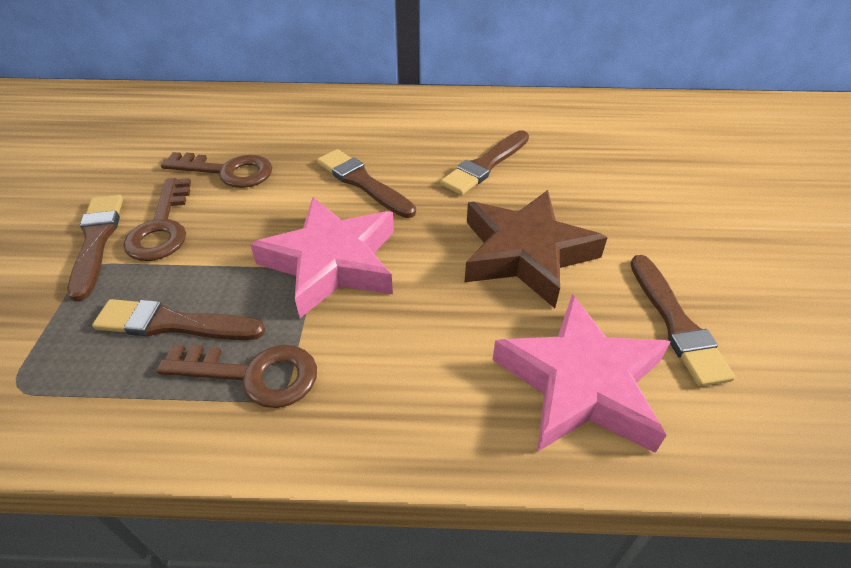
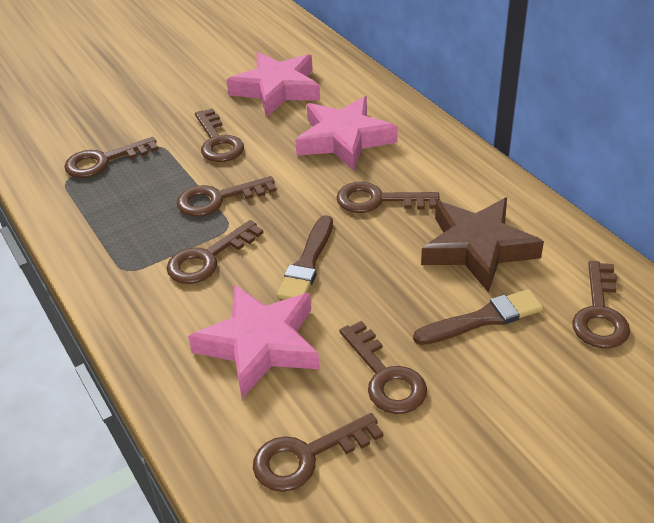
brown brush: [67,195,123,301] [92,299,265,340] [317,149,416,218] [441,130,529,195] [630,255,735,387] = 5 -> [277,215,333,300] [413,289,543,345] = 2
brown key: [123,178,191,261] [156,344,317,408] [161,152,273,188] = 3 -> [64,137,159,178] [167,220,263,284] [177,176,276,217] [195,108,244,162] [253,413,383,492] [336,182,440,213] [339,321,427,414] [572,261,630,348] = 8
pink star: [250,197,394,318] [492,294,671,453] = 2 -> [188,285,320,398] [226,52,320,117] [295,96,398,171] = 3

